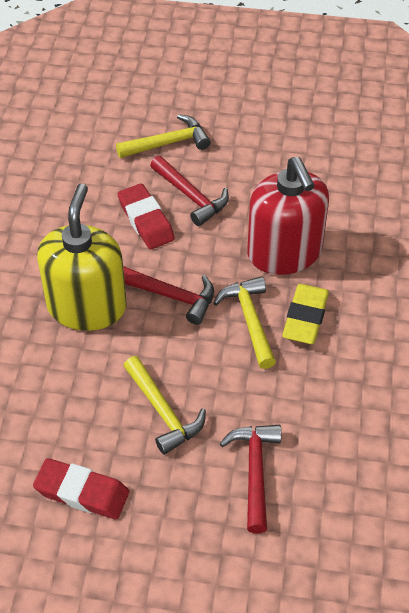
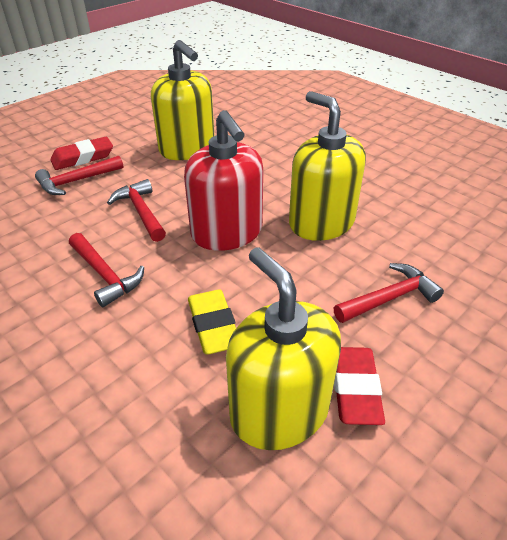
red hammer: [123,266,214,325] [150,156,229,226] [220,425,281,534] = 3 -> [35,156,124,195] [69,233,144,307] [107,179,166,242] [334,263,444,323] = 4
yellow hammer: [116,114,211,158] [124,356,206,455] [213,276,276,369] = 3 -> none = 0
yellow soap dispenser: [37,184,127,331] = 1 -> [151,40,215,160] [226,247,341,450] [289,91,366,241] = 3

